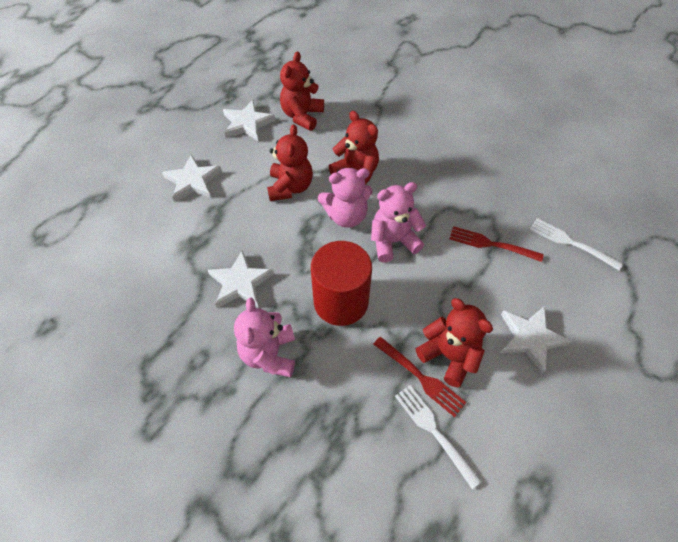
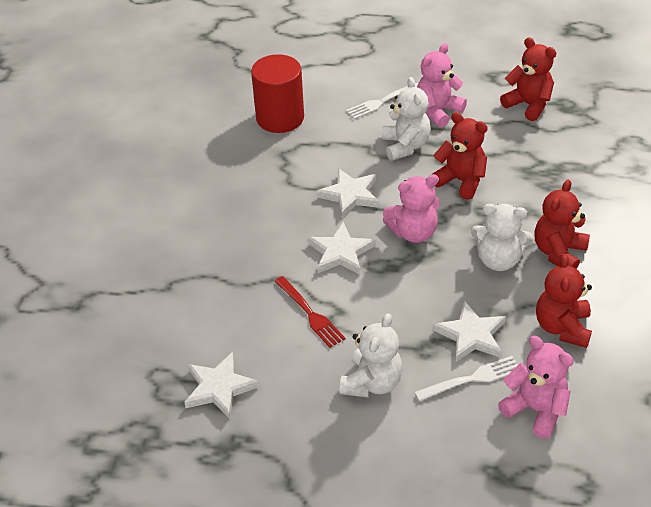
red fork: [374,337,466,417] [450,226,544,262] = 2 -> [274,276,345,348] = 1
white teddy bear: none = 0 -> [340,313,403,398] [382,77,431,161] [471,204,533,271] = 3

